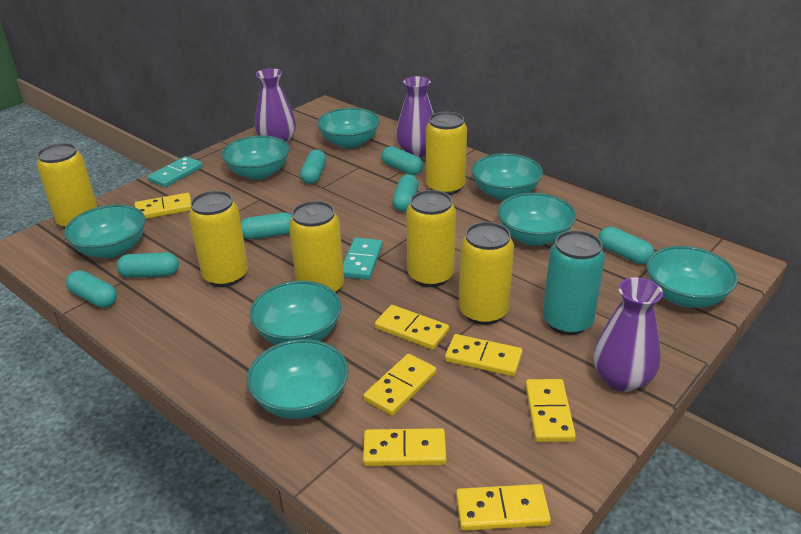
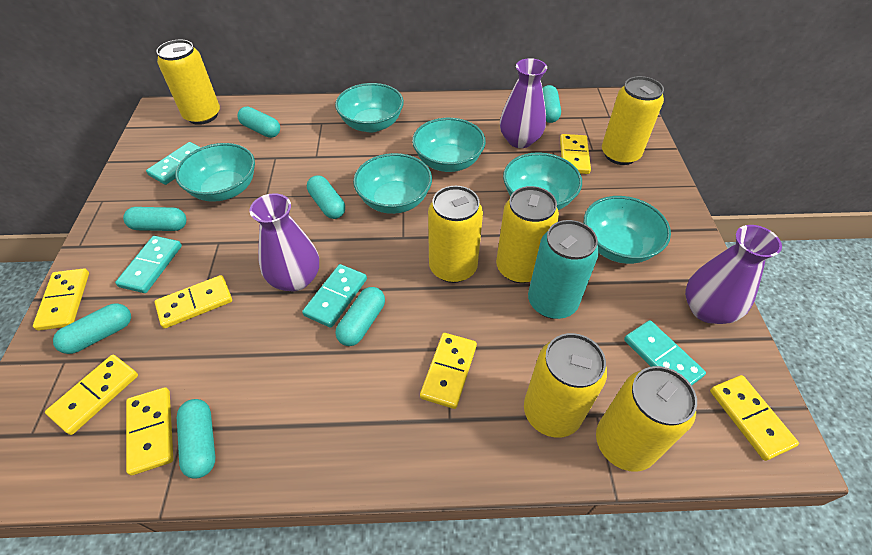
turquoise bowl: [64,204,146,258] [222,135,289,180] [247,339,349,419] [250,281,341,345] [317,108,380,148] [472,153,543,201] [498,193,576,246] [646,246,738,308] = 8 -> [175,143,255,202] [335,83,404,132] [353,153,432,214] [412,118,486,172] [503,152,582,210] [584,196,671,264] = 6
turquoise domino: [148,156,203,187] [343,238,383,280] = 2 -> [115,236,182,293] [146,142,201,185] [302,264,367,328] [624,320,706,385] = 4

